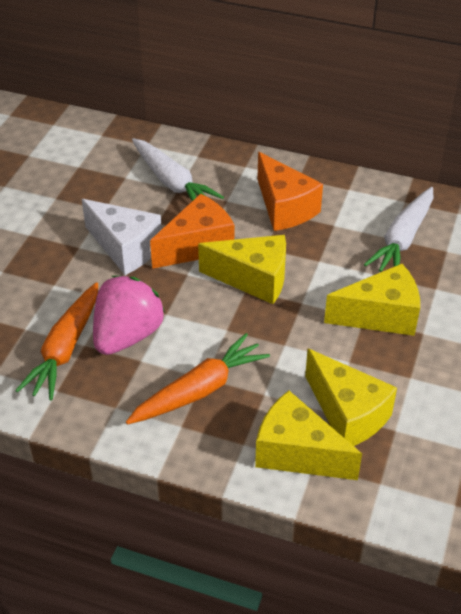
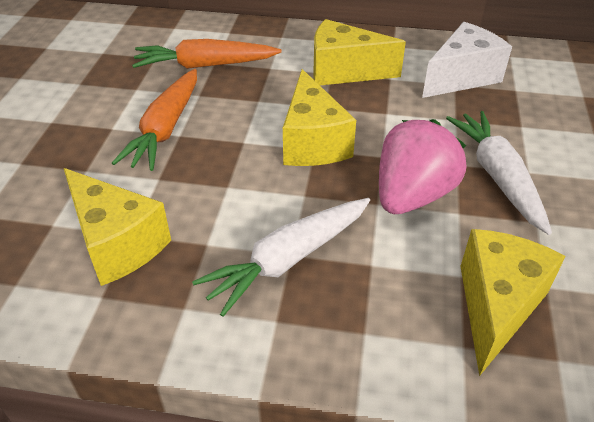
orange cheese: [150,194,234,269] [257,152,323,231] = 2 -> none = 0

